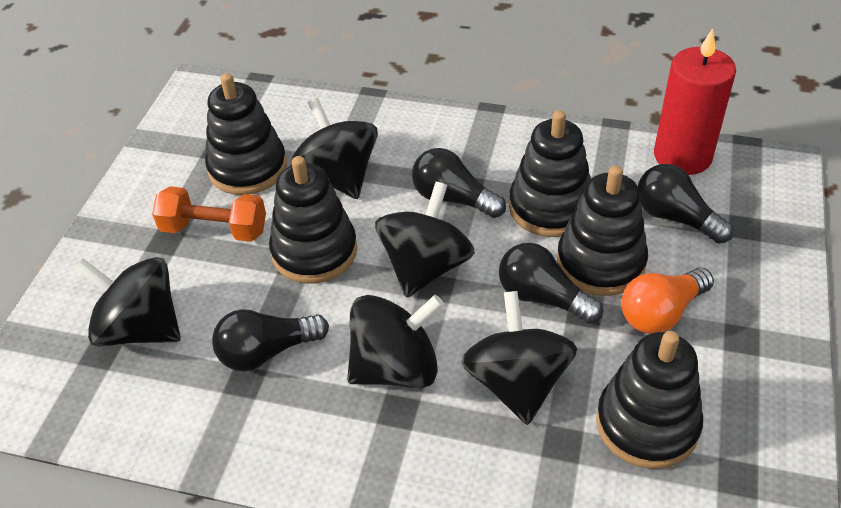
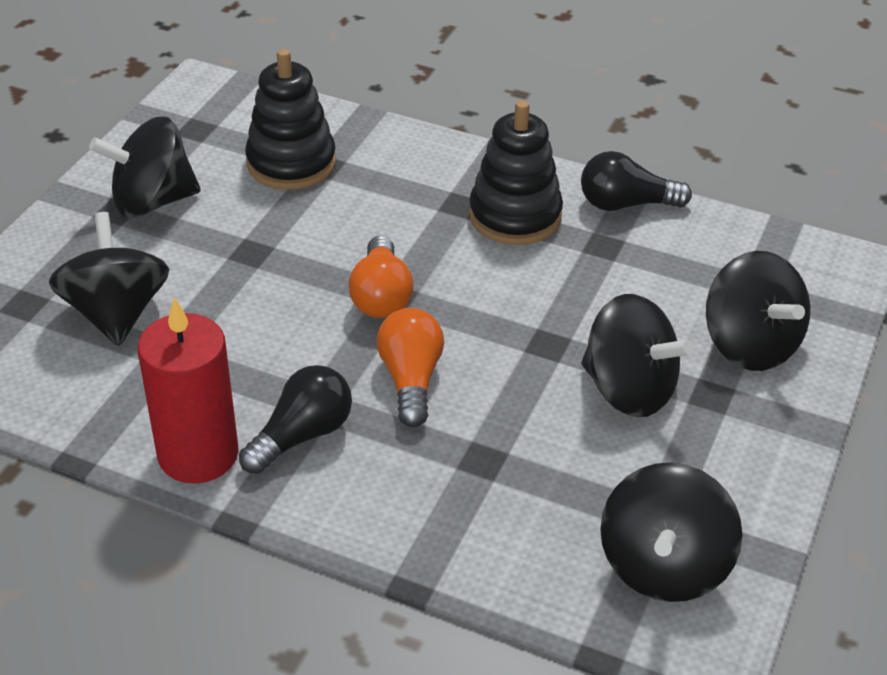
black light bulb: [212,309,329,371] [412,148,506,218] [499,243,603,324] [638,164,733,244] = 4 -> [239,365,352,474] [581,151,692,211] = 2
black stacking toy: [205,73,287,195] [269,156,357,284] [509,110,591,237] [557,166,648,296] [596,331,703,469] = 5 -> [245,49,336,190] [469,101,563,245] = 2
orange dumbbell: [152,186,266,242] = 1 -> none = 0
orange light bulb: [621,267,714,334] = 1 -> [349,236,413,318] [377,308,444,427] = 2

